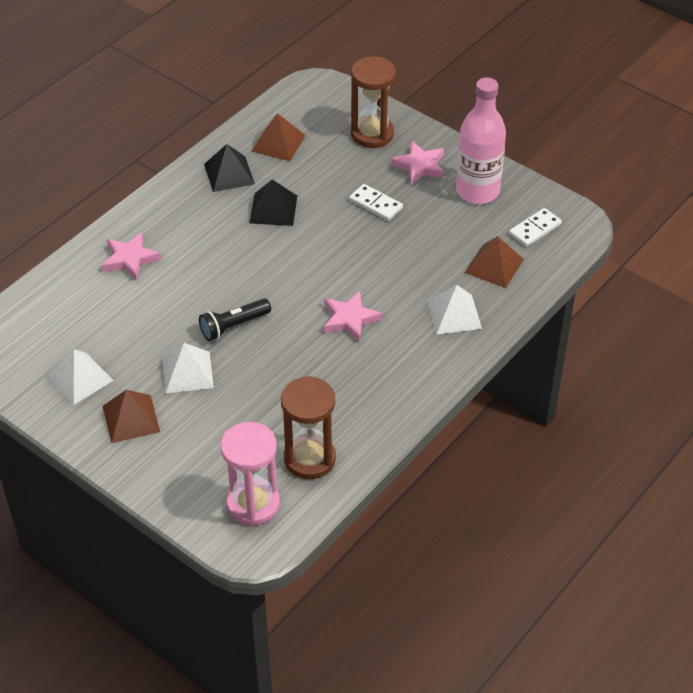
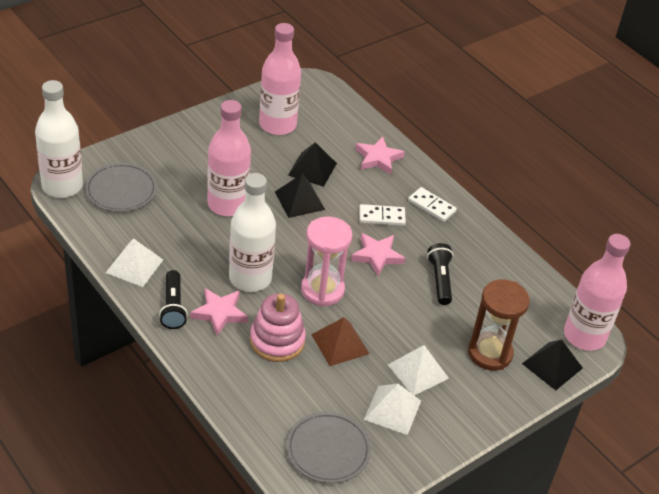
black flashlight: [199,299,271,341] = 1 -> [159,270,188,329] [427,243,453,305] = 2
black pyramid: [204,144,255,192] [249,180,297,226] = 2 -> [275,173,325,218] [288,142,337,187] [522,339,583,390] = 3
brown hourglass: [281,376,336,479] [351,56,396,148] = 2 -> [468,279,530,370] = 1
brown pyramid: [103,390,160,443] [251,113,306,161] [465,236,524,288] = 3 -> [311,317,369,366] = 1
grey plate: none = 0 -> [85,163,157,212] [286,412,371,483] = 2
pink bottle: [456,78,506,204] = 1 -> [207,100,251,216] [259,23,301,135] [564,234,630,351] = 3
pink stacking toy: none = 0 -> [250,293,306,362] = 1
white bottle: none = 0 -> [35,80,83,198] [229,173,276,292] = 2

